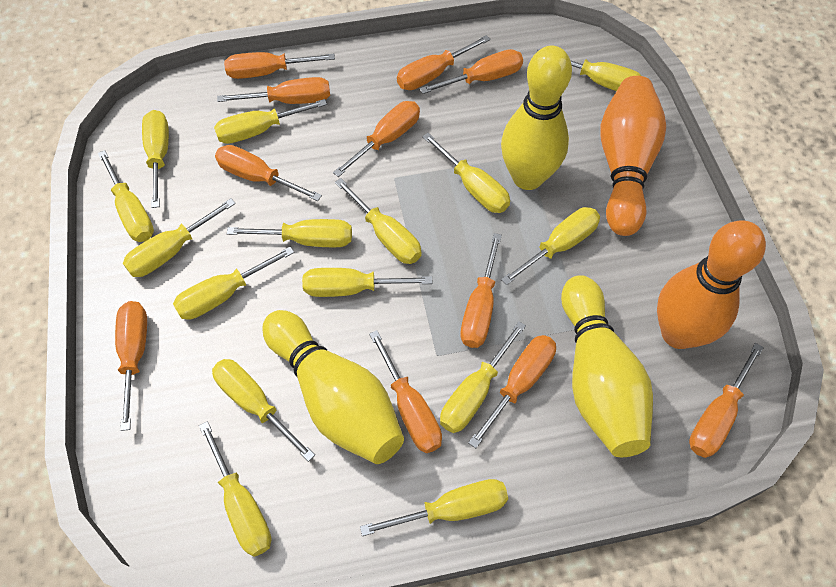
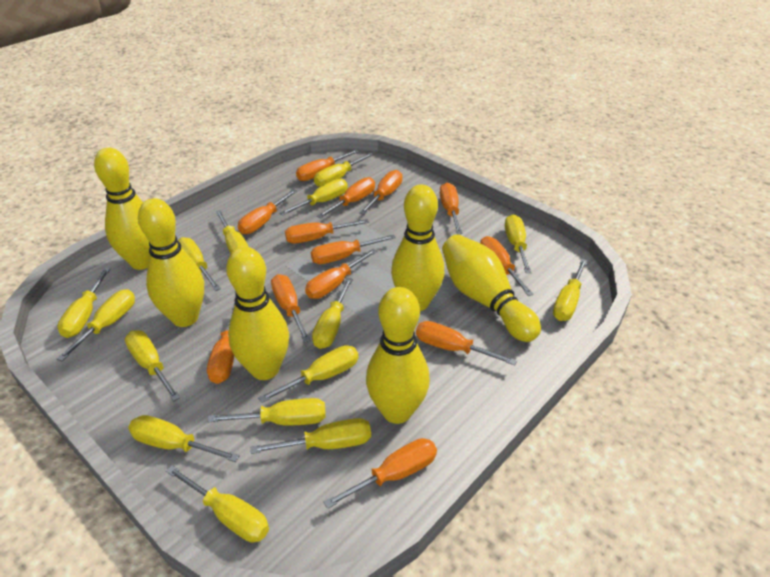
orange bowling pin: [600,76,666,236] [657,221,766,349] = 2 -> none = 0
orange screwdriver: [115,301,147,431] [215,145,322,201] [217,77,330,104] [224,52,335,79] [333,101,420,177] [369,330,442,453] [397,35,491,90] [420,49,523,94] [460,233,502,348] [468,335,556,448] [689,343,764,458] = 11 -> [207,304,235,384] [238,189,297,234] [271,274,311,342] [285,219,369,243] [296,149,359,181] [305,249,377,299] [311,234,396,264] [317,177,375,219] [323,438,437,509] [359,170,402,215] [416,321,517,365] [440,183,462,234] [480,236,534,296] = 13
yellow bowling pin: [262,310,404,464] [501,46,572,190] [561,275,653,457] = 3 -> [94,148,150,270] [138,198,204,327] [226,247,289,380] [366,287,430,424] [391,185,445,311] [442,234,541,342] = 6

